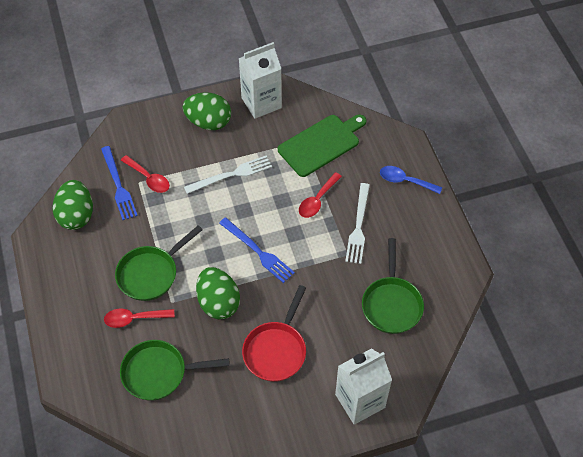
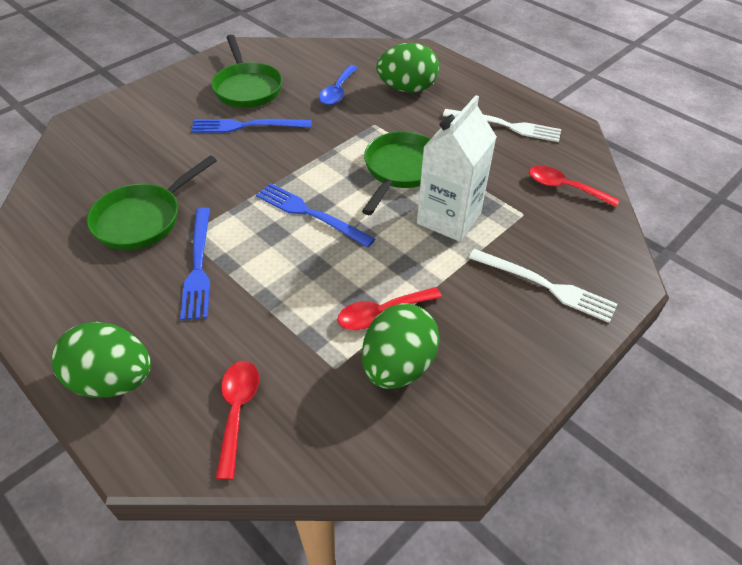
blue fork: [101,146,138,220] [219,217,295,283] = 2 -> [180,208,210,320] [191,119,312,133] [256,183,375,248] = 3
green cutting board: [278,115,366,177] = 1 -> none = 0
red pan: [242,285,306,382] = 1 -> none = 0
white carton: [238,42,282,119] [335,348,392,425] = 2 -> [417,95,497,242] = 1

